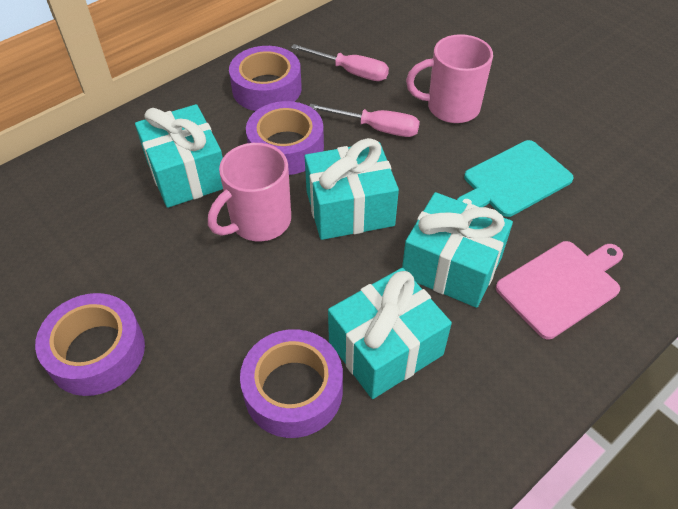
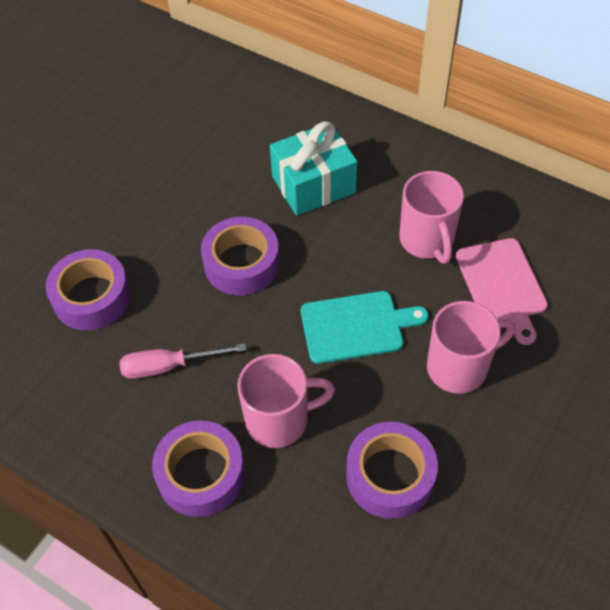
pink mug: [208,143,291,241] [406,34,493,123] = 2 -> [237,354,335,448] [399,171,464,264] [427,301,515,394] = 3
pink screwdriver: [291,44,389,81] [309,104,420,137] = 2 -> [120,344,246,379] = 1
turquoise gift: [135,104,223,208] [305,138,399,240] [328,268,452,399] [402,192,513,308] = 4 -> [270,121,357,216] = 1

